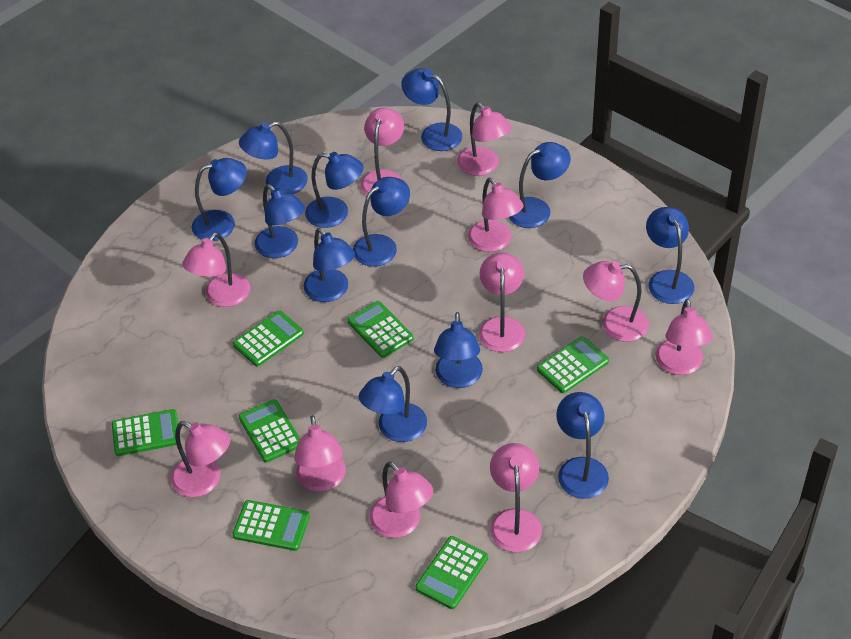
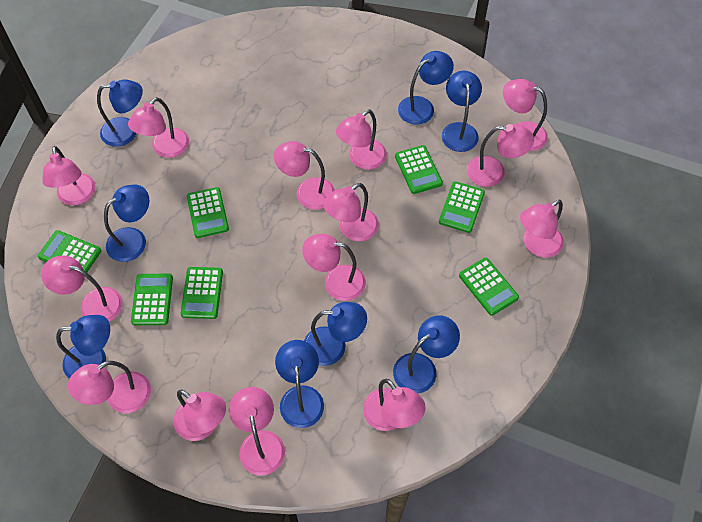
blue lamp: [192,158,247,241] [239,122,308,194] [255,184,305,258] [303,228,355,302] [305,152,364,228] [353,177,410,267] [359,366,427,442] [401,68,462,151] [434,312,483,388] [508,142,571,228] [556,392,609,499] [646,207,694,304] = 12 -> [56,315,110,379] [97,79,143,147] [104,184,149,262] [275,340,324,428] [304,302,367,366] [393,315,460,394] [398,51,454,125] [442,71,482,152] = 8
pink lamp: [171,421,231,497] [182,233,250,307] [294,415,346,492] [360,108,404,196] [369,462,433,538] [457,102,511,176] [468,178,524,252] [479,252,525,352] [490,443,542,552] [583,261,649,342] [655,299,712,375] = 11 -> [41,256,123,322] [42,146,96,205] [68,361,151,413] [128,97,189,158] [173,390,226,441] [229,387,285,476] [274,141,335,210] [302,234,366,301] [323,183,379,241] [336,109,387,170] [363,379,426,431] [467,124,534,187] [503,79,548,151] [520,199,564,258] = 14

